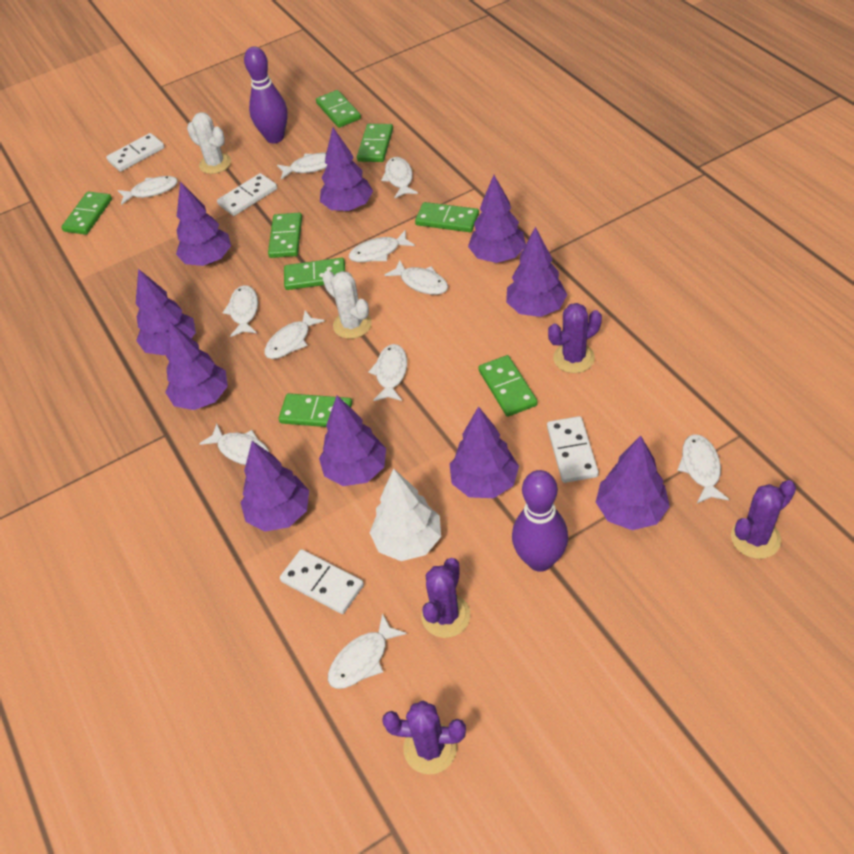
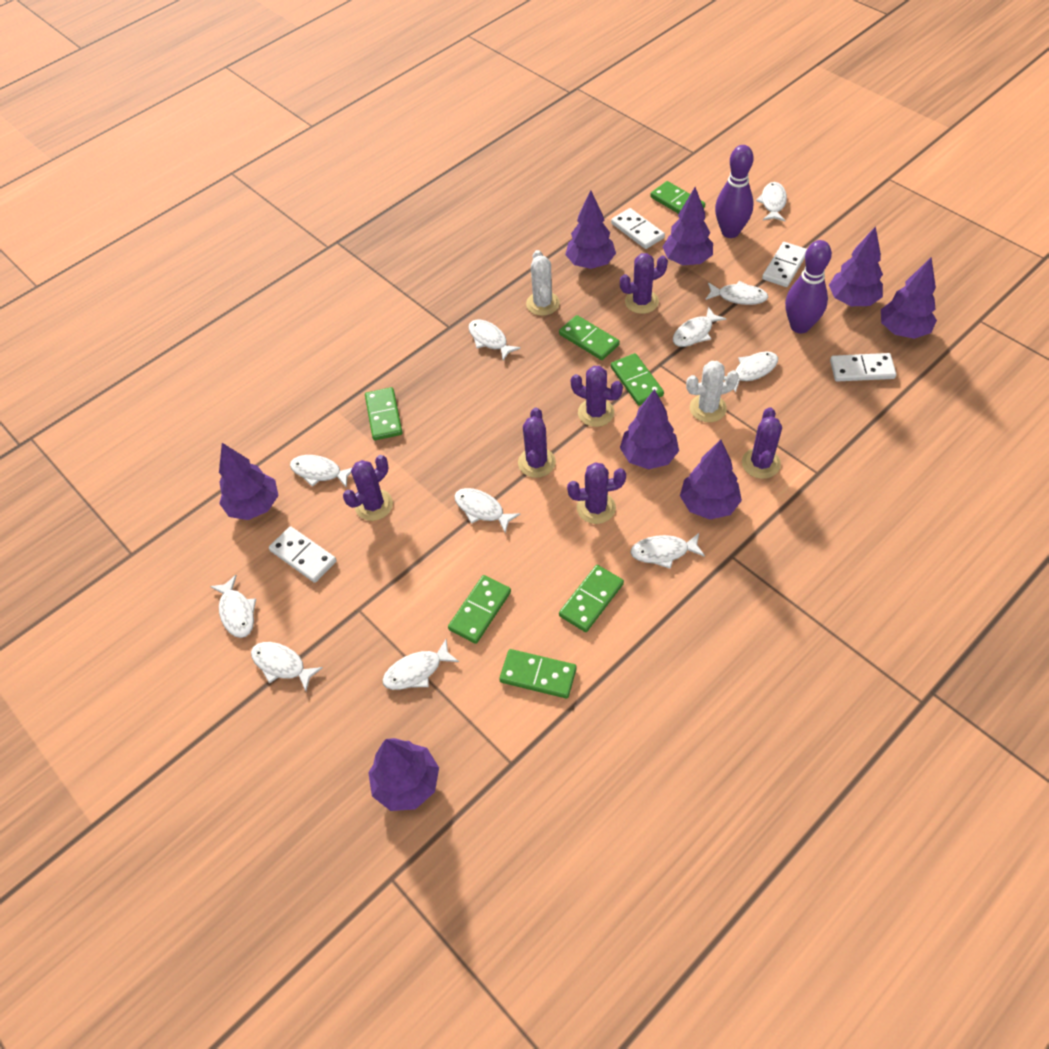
green domino: [61,191,112,235] [268,213,302,258] [279,393,352,427] [284,258,345,290] [316,90,361,128] [357,124,393,162] [415,202,479,232] [478,355,538,417] = 8 -> [365,387,403,440] [448,575,511,644] [499,649,577,698] [559,315,620,360] [559,565,624,632] [611,353,664,406] [650,181,705,214] = 7
purple cactus: [382,700,466,775] [421,558,471,638] [548,303,602,373] [731,480,796,559] = 4 -> [343,455,393,521] [518,408,556,478] [567,462,626,524] [571,366,623,427] [620,253,668,314] [742,407,782,479] = 6
purple tree: [136,269,196,355] [165,322,228,410] [176,181,231,266] [241,441,309,532] [319,396,386,486] [320,127,373,211] [450,406,519,498] [468,175,526,263] [506,227,567,317] [596,435,670,530] = 10 -> [219,443,279,520] [368,738,439,811] [565,190,616,269] [620,389,679,469] [663,187,713,265] [680,439,742,520] [829,226,883,306] [881,257,937,339] = 8
white tree: [370,469,441,561] = 1 -> none = 0

